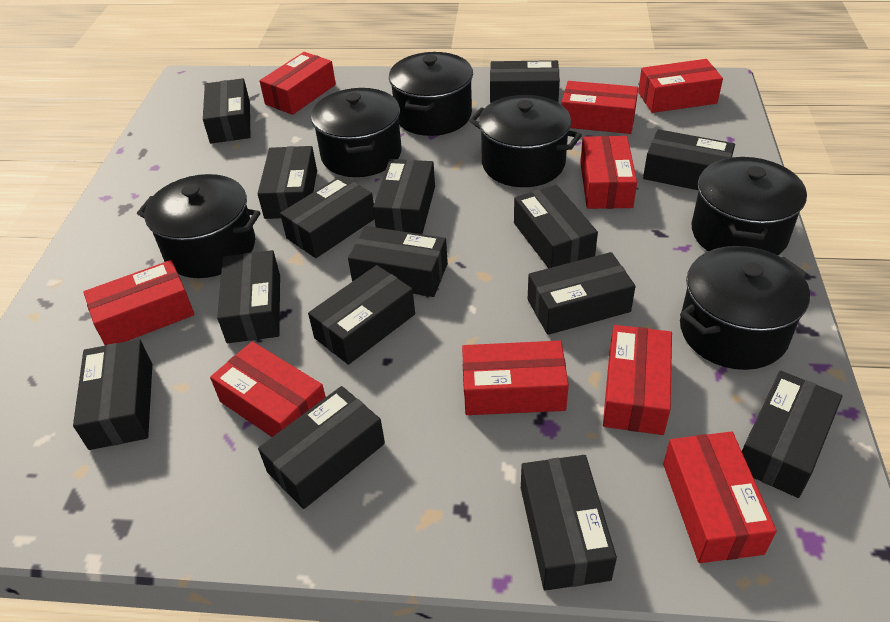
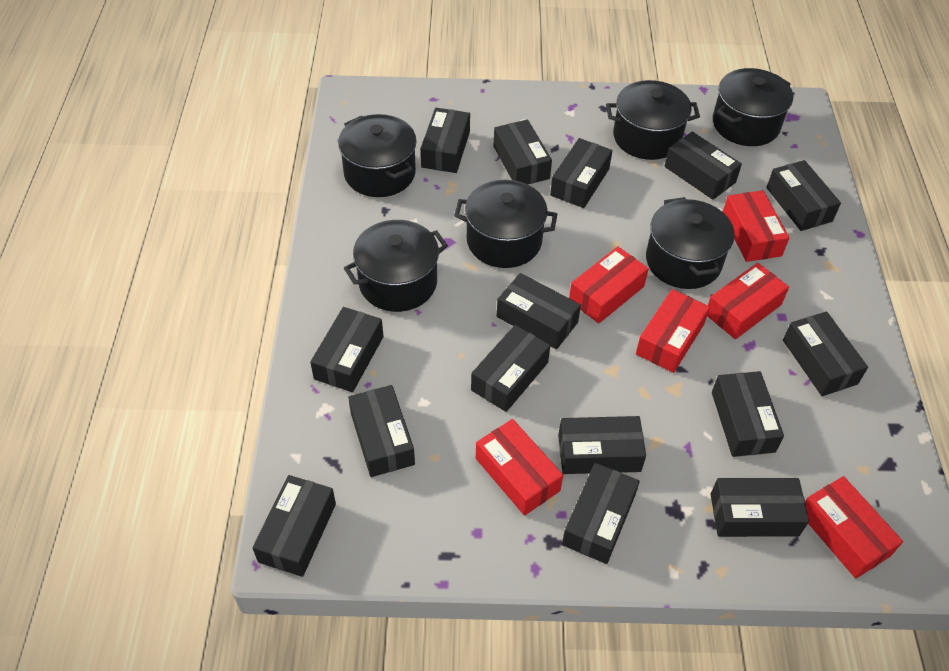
red box: [83,260,195,346] [210,341,326,437] [259,52,336,115] [462,341,569,415] [561,81,638,134] [580,136,637,209] [603,325,672,435] [638,59,723,113] [663,432,777,563] = 9 -> [476,419,563,516] [569,246,649,324] [636,289,710,373] [707,263,789,339] [723,190,789,262] [805,476,903,579] = 6

